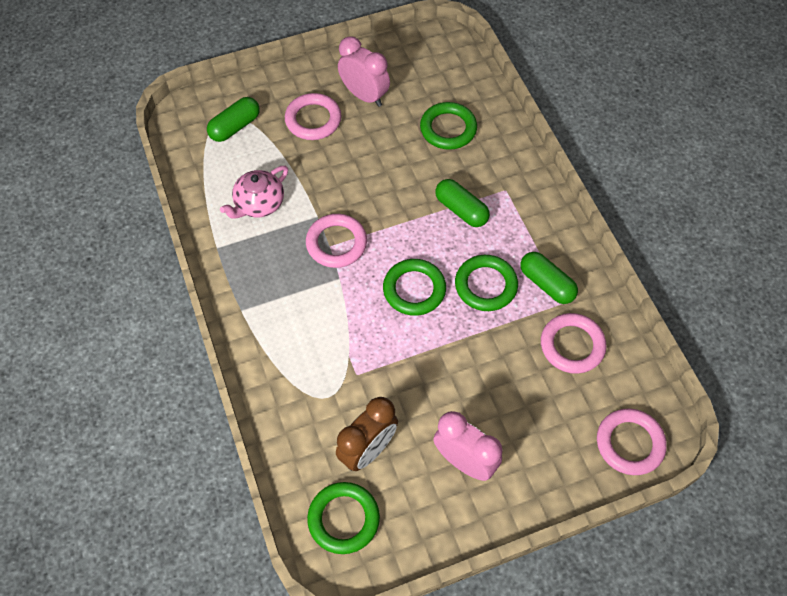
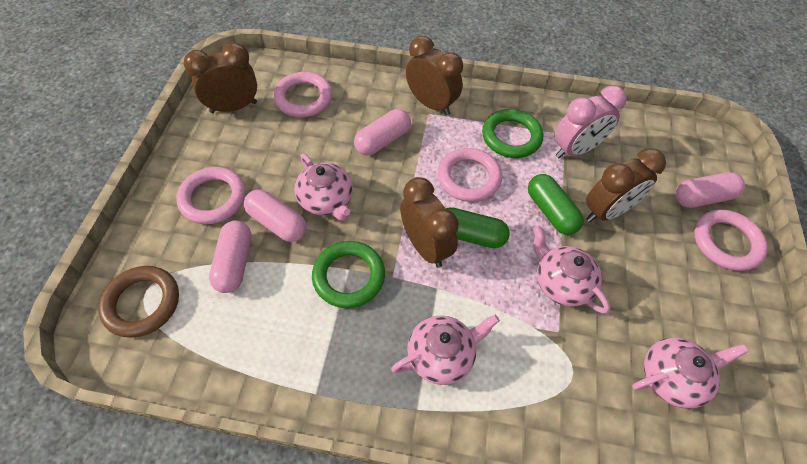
brown clock: [336,397,398,471] = 1 -> [184,43,257,113] [400,177,459,268] [406,36,463,115] [586,148,666,222] = 4
brown ring: none = 0 -> [98,266,179,338] = 1
green capsule: [207,97,260,142] [435,179,490,227] [520,252,578,304] = 3 -> [446,207,510,248] [528,174,584,235] = 2
green ring: [307,482,380,554] [383,259,446,316] [420,102,477,150] [455,255,518,311] = 4 -> [312,241,385,308] [482,109,543,158] = 2
pink capsule: none = 0 -> [209,220,251,293] [244,190,307,242] [354,109,411,155] [675,172,745,208] = 4
pink clock: [338,37,390,107] [433,411,503,481] = 2 -> [554,86,627,158] = 1
pink teapot: [220,166,288,219] = 1 -> [294,154,353,221] [391,315,500,385] [533,225,610,314] [632,337,749,409] = 4

